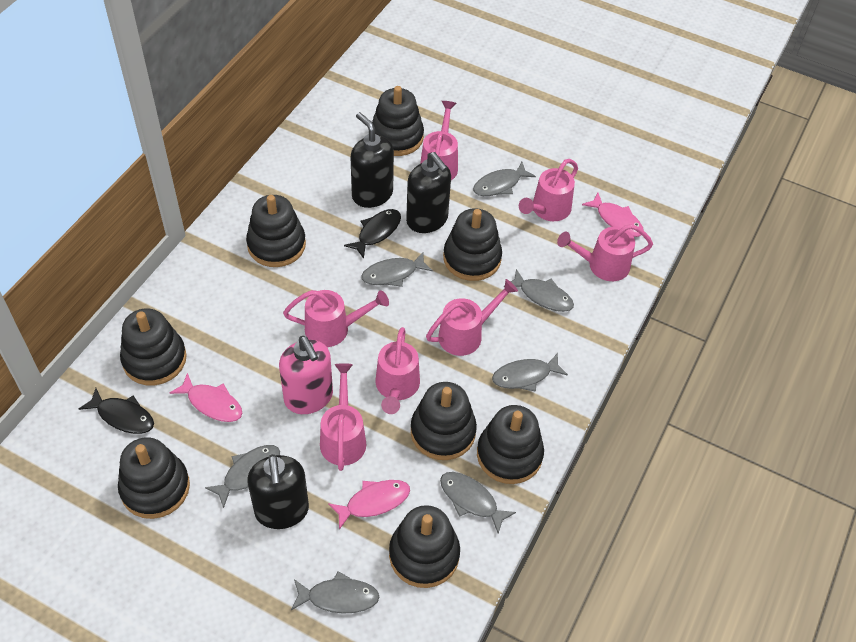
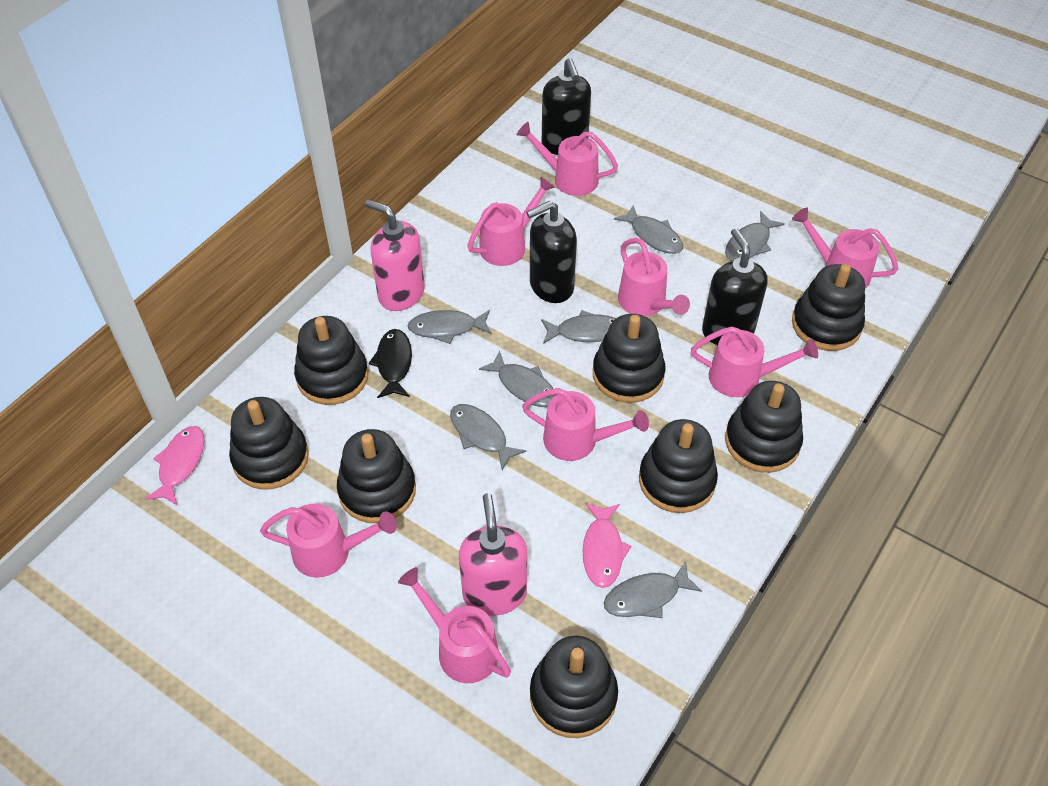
black fish: [79,388,154,434] [344,209,401,259] = 2 -> [369,329,412,398] = 1
pink fish: [170,373,242,422] [328,480,410,530] [582,192,644,237] = 3 -> [145,426,205,505] [583,503,631,588] = 2
pink soap dispenser: [279,336,333,414] = 1 -> [365,200,425,311] [459,493,527,616] = 2
pink watering can: [283,290,389,347] [320,363,366,471] [376,327,420,414] [420,101,458,180] [426,279,518,356] [519,159,578,221] [557,224,653,281] = 7 -> [260,504,397,578] [398,567,511,683] [467,177,555,266] [516,122,618,196] [522,388,649,461] [618,238,690,316] [691,327,818,397] [792,207,899,289] = 8

